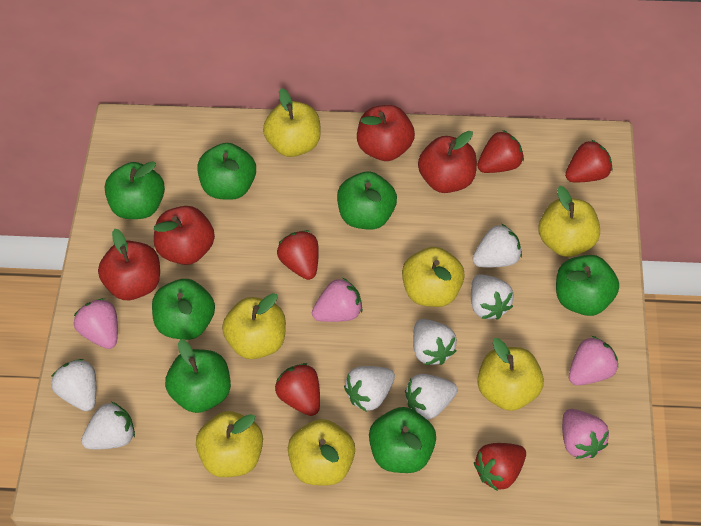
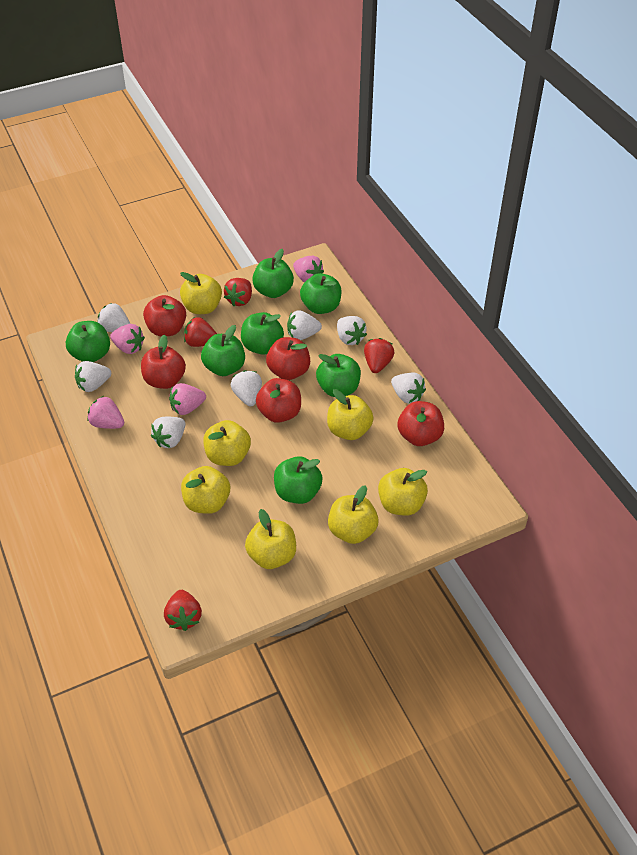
red apple: [98,229,160,300] [154,206,215,265] [357,105,415,161] [418,131,477,193] = 4 -> [141,334,186,389] [143,295,186,336] [256,378,301,423] [266,337,310,380] [398,401,444,446] = 5
red strawberry: [275,363,320,416] [277,230,319,280] [474,443,526,491] [477,130,524,173] [565,140,612,182] = 5 -> [164,590,202,631] [184,317,217,347] [224,278,252,306] [364,338,395,373] = 4

